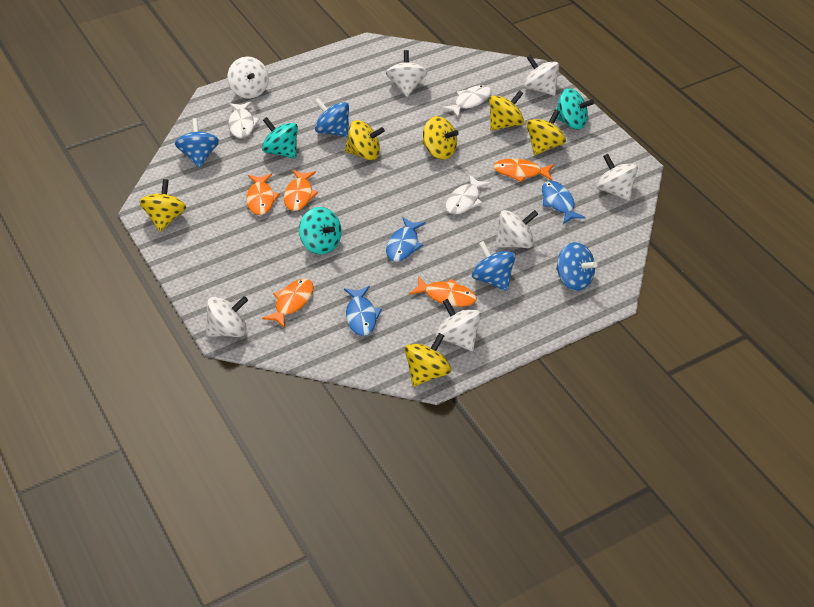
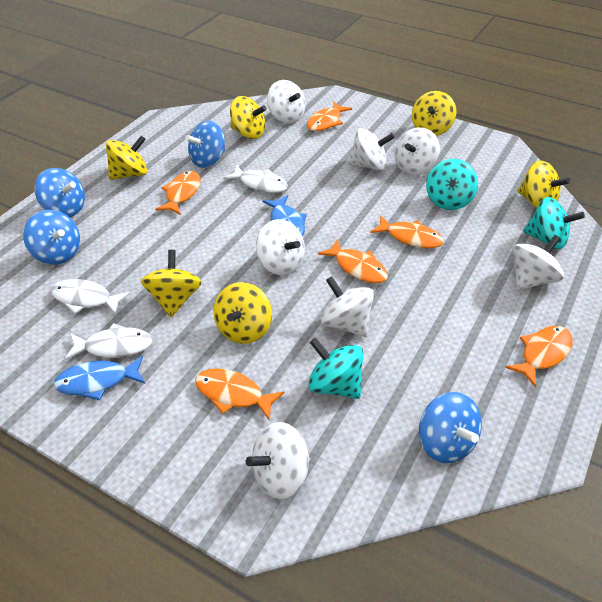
blue fish: [344,286,382,336] [386,217,426,262] [542,181,585,224] = 3 -> [53,356,145,400] [263,195,307,236] = 2
orange fish: [246,174,280,215] [262,279,314,328] [284,170,318,211] [409,276,476,307] [493,158,554,182] = 5 -> [155,171,201,215] [195,368,284,420] [307,101,352,131] [318,239,388,283] [370,215,444,248] [505,326,573,388] = 6

